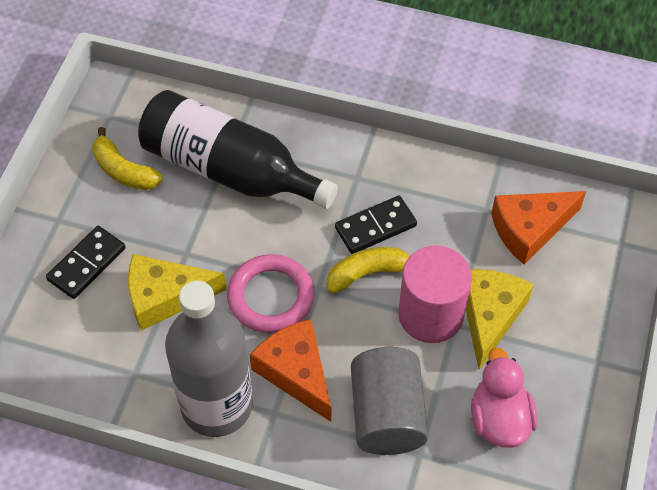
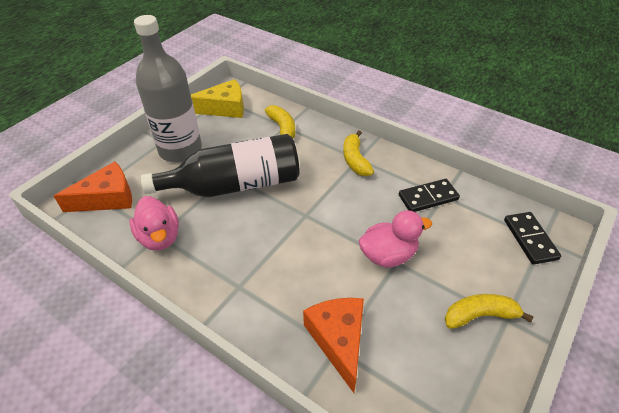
grey cylinder: [351,347,428,455] = 1 -> none = 0
pink cylinder: [398,245,472,343] = 1 -> none = 0
pink duck: [471,347,537,448] = 1 -> [129,196,179,251] [359,210,432,267] = 2
pink ring: [227,254,315,333] = 1 -> none = 0
yellow banana: [92,127,163,190] [327,247,409,293] = 2 -> [265,105,295,138] [343,131,374,176] [445,294,533,329] = 3
yellow cheese: [128,254,227,331] [466,269,533,370] = 2 -> [191,79,244,118] = 1

